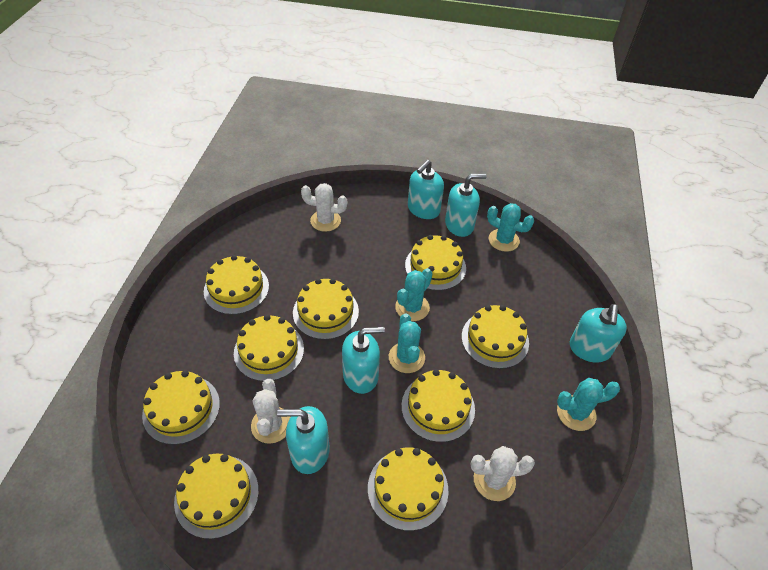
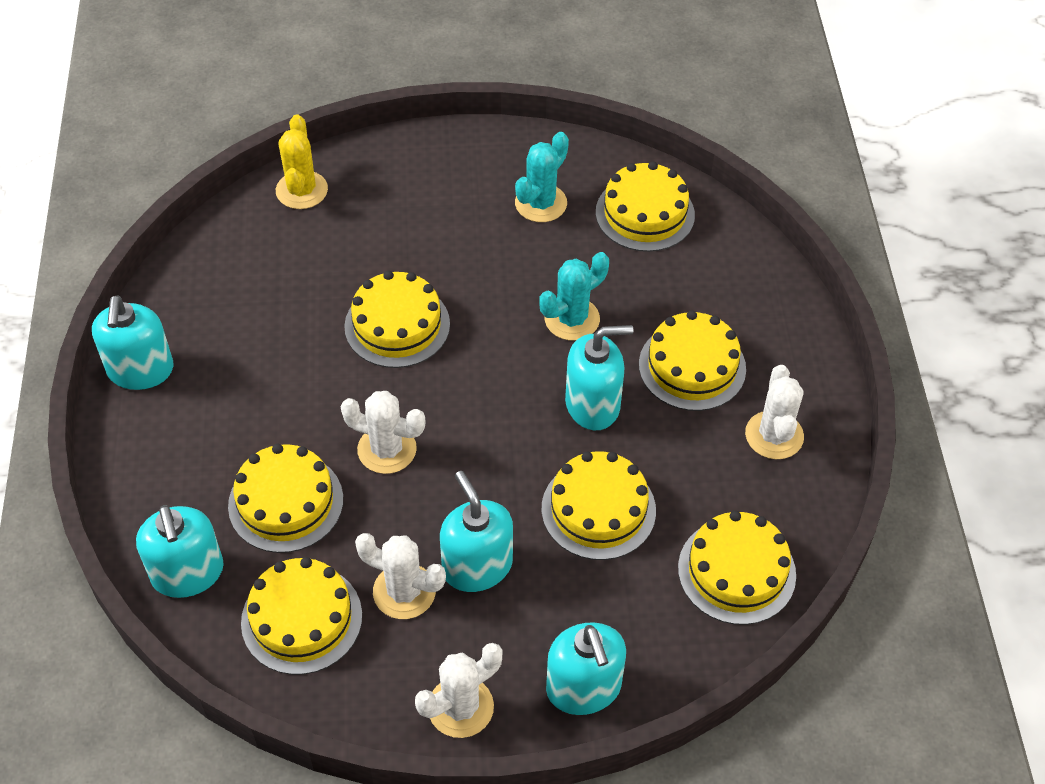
turquoise cactus: [389,313,425,373] [395,268,433,321] [487,203,534,252] [557,378,620,431] = 4 -> [515,132,569,222] [539,252,609,340] = 2
white cactus: [251,379,290,444] [301,183,347,232] [471,446,535,501] = 3 -> [341,391,425,474] [355,533,446,619] [415,643,502,738] [745,365,804,459] = 4
yellow cactus: none = 0 -> [276,114,328,209] = 1
yellow cake: [142,370,220,445] [174,454,259,539] [204,255,269,315] [234,315,304,381] [293,278,359,340] [368,447,448,531] [401,369,475,442] [405,235,466,291] [462,305,529,369] = 9 -> [228,444,343,553] [241,557,362,675] [344,271,450,368] [542,451,656,560] [596,162,695,252] [639,310,746,411] [678,511,796,625] = 7

